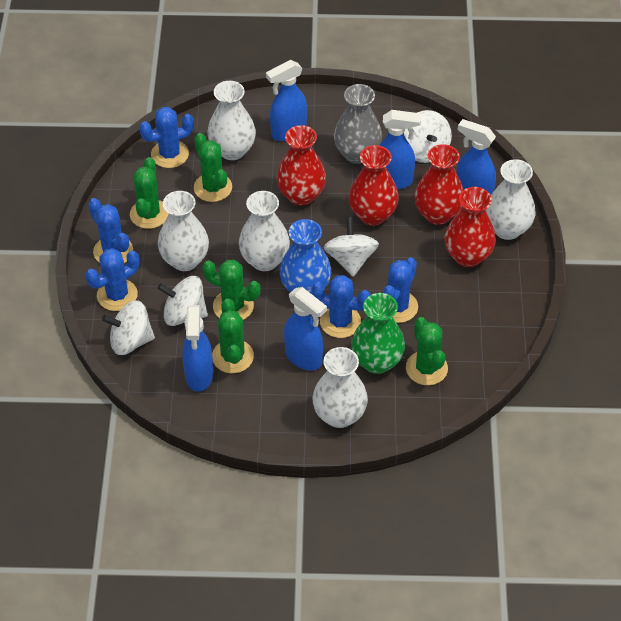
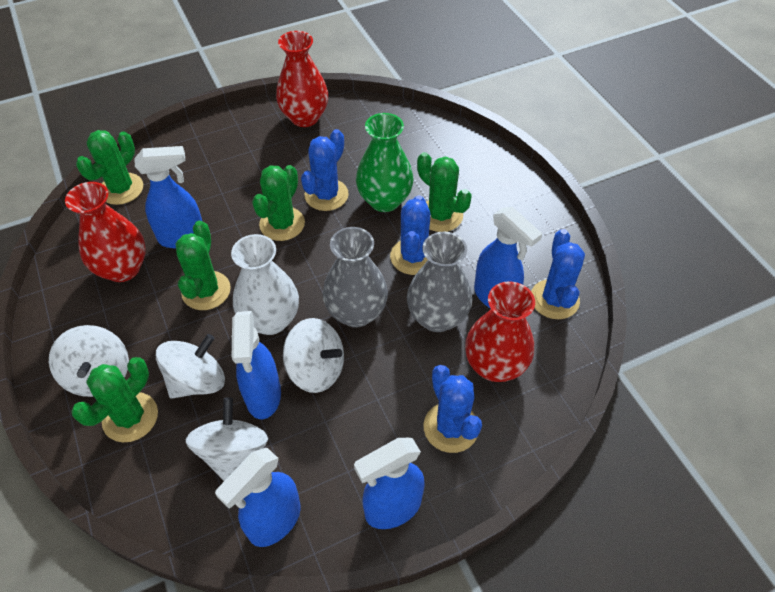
blue cactus: [85,248,139,311] [88,198,133,263] [139,107,194,168] [312,275,371,338] [383,257,418,323] = 5 -> [301,129,349,211] [390,195,431,275] [424,365,482,453] [531,229,585,319] = 4
blue vase: [280,219,331,294] = 1 -> none = 0
grey vase: [334,84,382,164] = 1 -> [323,227,388,328] [407,232,472,332] = 2
red vase: [277,125,326,206] [349,145,399,226] [414,144,464,225] [445,187,496,267] = 4 -> [65,182,146,282] [276,31,328,127] [465,281,535,382] = 3
white vase: [158,191,209,271] [207,81,256,160] [239,191,290,271] [312,347,368,428] [486,159,535,240] = 5 -> [231,234,299,335] = 1

